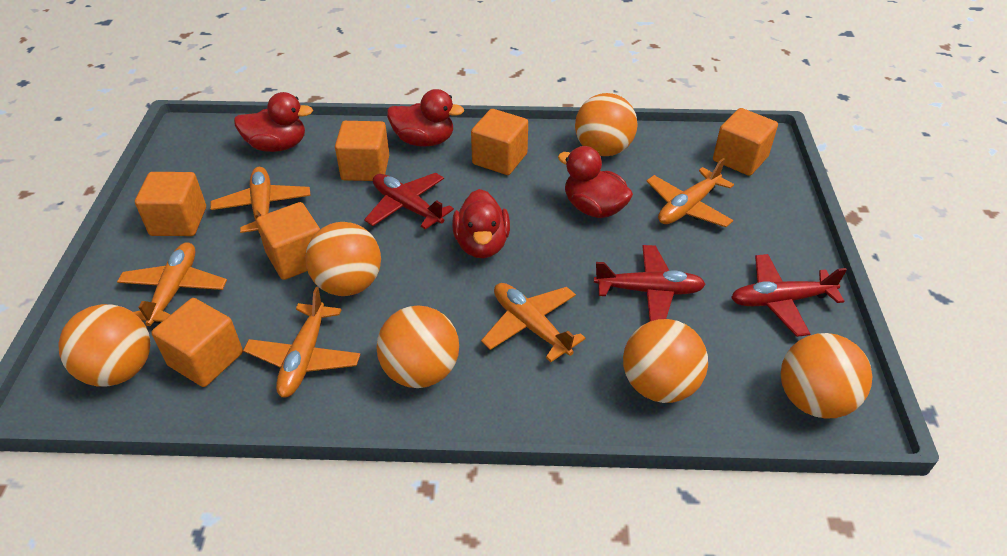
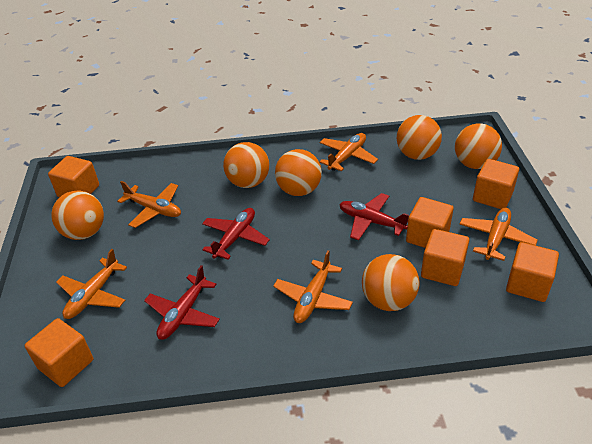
red duck: [234,92,313,152] [387,89,464,147] [452,189,510,258] [558,146,633,218] = 4 -> none = 0

